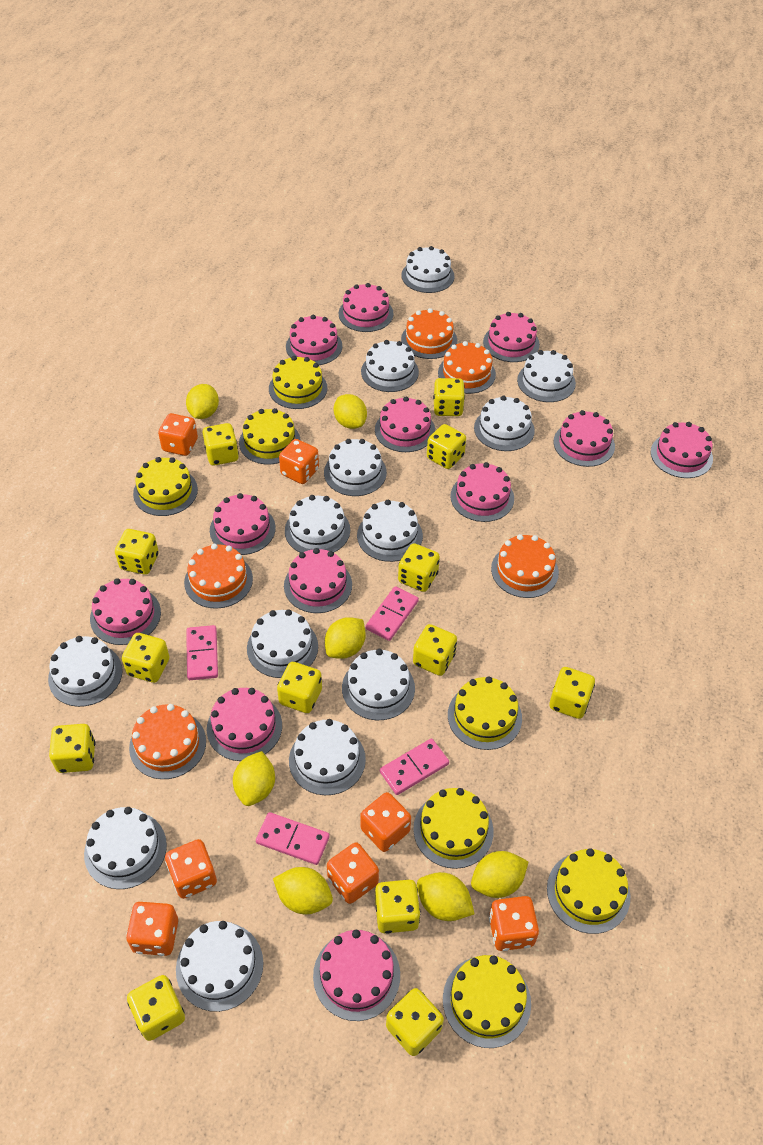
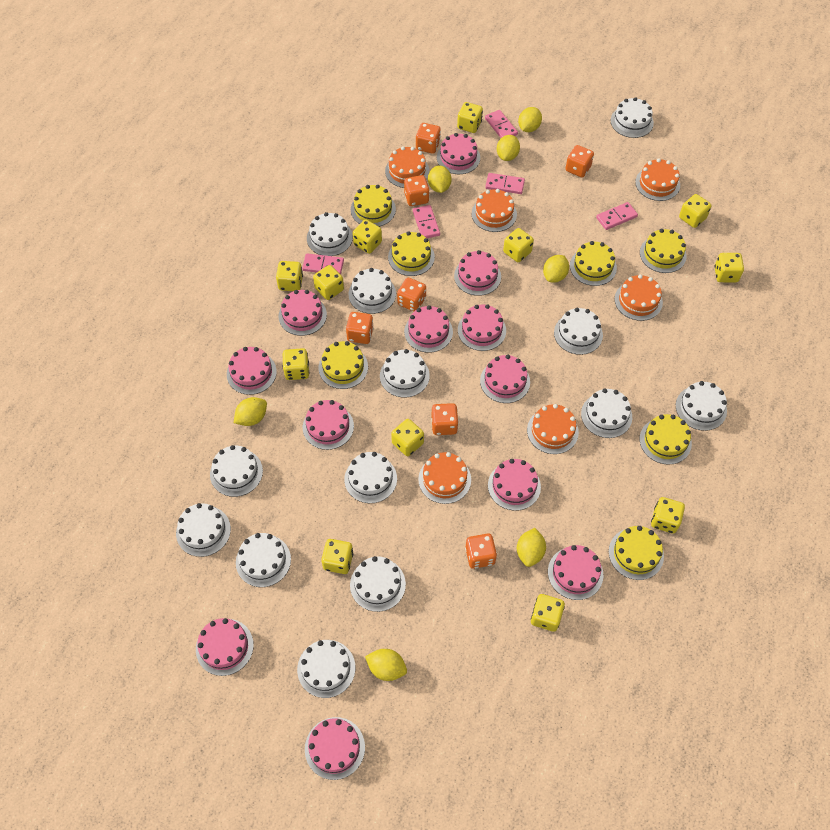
orange cake: [129,704,206,779] [184,544,253,609] [401,308,457,359] [438,341,496,394] [491,534,559,598] = 5 -> [385,146,429,188] [418,452,471,504] [472,189,517,232] [527,404,579,454] [615,275,663,321] [635,158,680,201] = 6
pink domino: [186,625,218,680] [256,812,330,865] [366,586,419,641] [380,738,449,795] = 4 -> [302,254,344,275] [413,205,440,238] [485,110,518,138] [485,173,525,194] [596,202,638,230] = 5
yellow dice: [49,724,95,773] [115,529,159,575] [122,633,170,683] [127,975,185,1041] [202,423,239,466] [277,662,322,713] [375,880,421,933] [386,988,444,1056] [398,543,440,592] [413,624,457,676] [427,424,466,469] [433,378,465,416] [549,667,595,719] = 13 -> [276,261,303,291] [283,348,309,380] [313,265,344,300] [321,539,353,574] [353,220,382,254] [391,419,424,456] [457,102,483,133] [503,228,534,262] [531,594,565,632] [651,497,685,534] [679,194,712,228] [714,253,744,282] = 12

